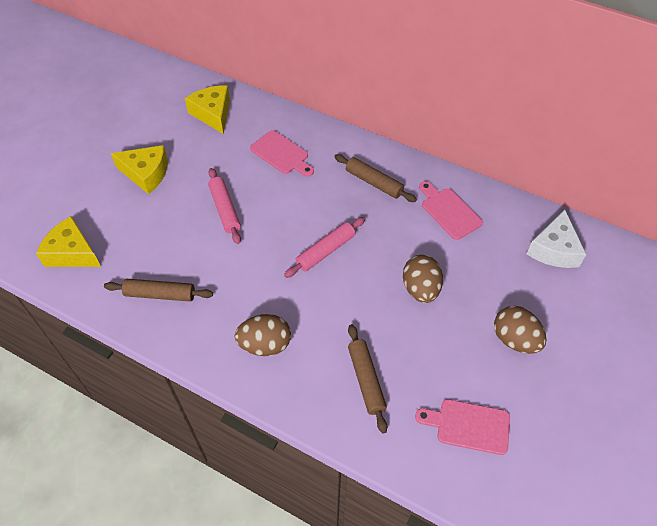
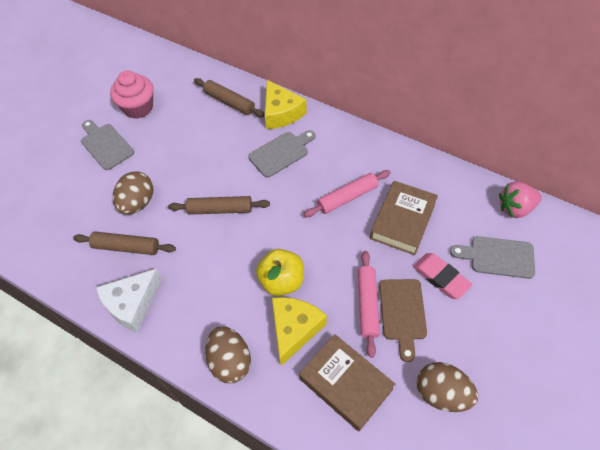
brown book: none = 0 -> [299,334,395,431] [370,181,438,255] = 2
brown cutting board: none = 0 -> [379,279,427,362] = 1
grey cutting board: none = 0 -> [81,120,134,170] [248,130,316,178] [450,236,535,279] = 3
pink cupcake: none = 0 -> [110,70,154,119] = 1
pink cutting board: [250,130,314,177] [415,399,510,455] [419,181,483,240] = 3 -> none = 0
pink eraser: none = 0 -> [413,253,472,299] = 1
pink strawberry: none = 0 -> [499,182,542,218] = 1
yellow apple: none = 0 -> [256,249,304,296] = 1
yellow cheese: [36,216,101,267] [111,145,168,194] [185,85,230,134] = 3 -> [265,80,307,129] [272,297,327,366] = 2

